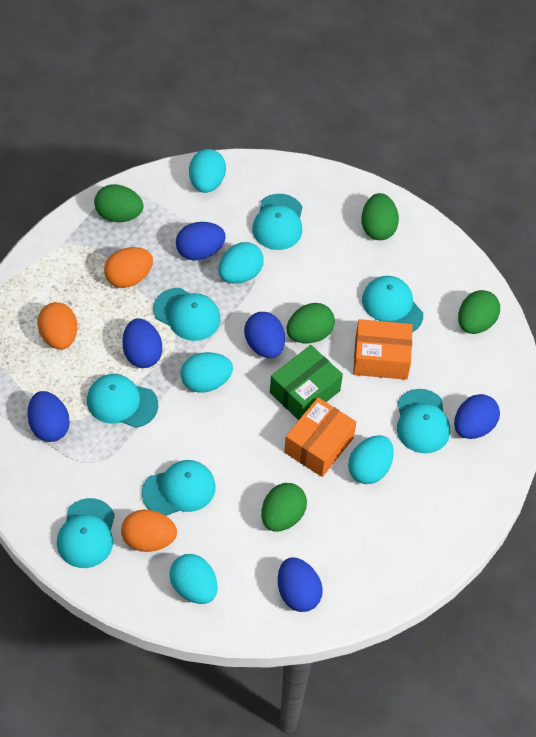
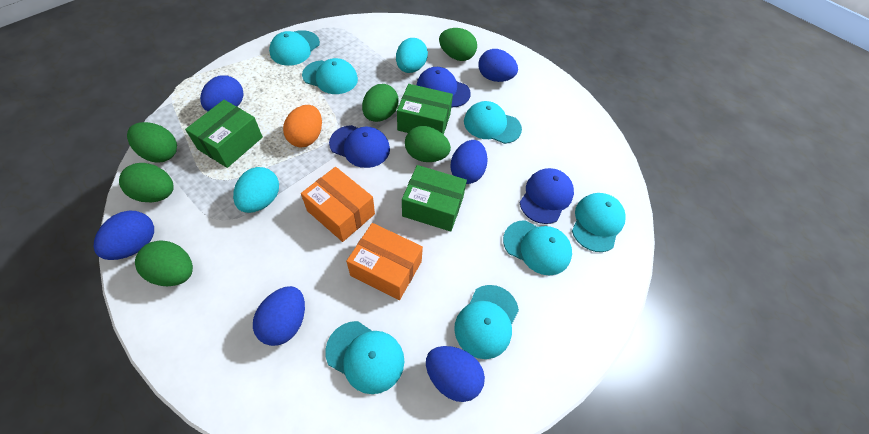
blue cap: none = 0 -> [329,125,390,168] [417,67,471,108] [520,168,574,224] = 3
green box: [270,345,343,420] = 1 -> [185,100,263,168] [397,84,453,135] [402,165,467,232] = 3
green egg: [94,184,144,222] [261,483,307,532] [287,303,335,343] [361,193,399,240] [458,290,500,334] = 5 -> [119,163,174,203] [127,122,177,162] [135,241,193,286] [362,84,398,122] [405,126,451,162] [439,28,477,61] = 6
orange egg: [37,302,77,350] [104,247,153,288] [121,510,177,552] = 3 -> [283,105,322,147] = 1
turquoise egg: [169,554,218,604] [180,352,233,393] [189,149,226,193] [218,242,264,284] [348,435,394,484] = 5 -> [233,167,279,213] [396,38,428,73] = 2

